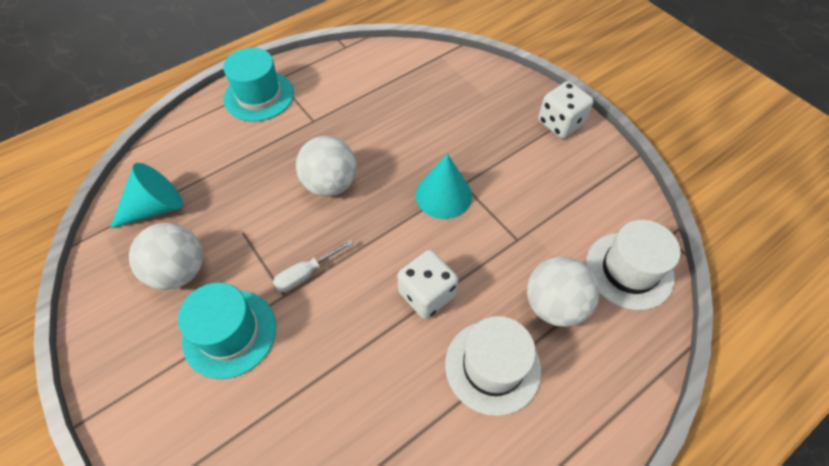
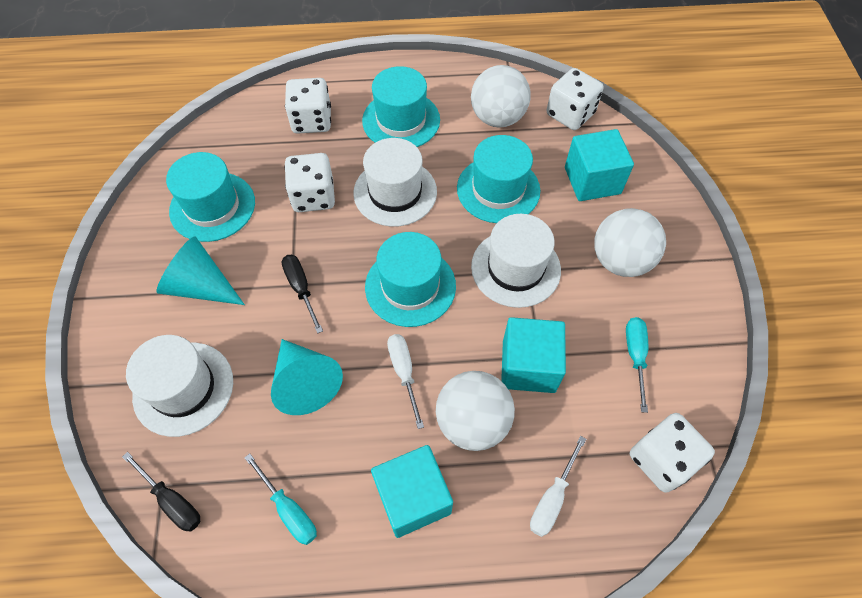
black screwdriver: none = 0 -> [122,452,200,531] [281,255,323,334] = 2
turquoise cube: none = 0 -> [371,445,453,538] [501,317,566,393] [565,129,634,201] = 3
turquoise hat: [178,283,276,379] [223,48,294,122] = 2 -> [166,152,255,242] [362,66,440,147] [365,232,456,327] [457,135,540,223] = 4
turquoise screwdriver: none = 0 -> [244,453,317,545] [626,317,648,413] = 2
white dice: [397,250,458,319] [538,81,594,138] = 2 -> [285,78,331,134] [285,153,335,212] [547,68,604,130] [630,413,715,493] = 4
white hat: [445,316,541,416] [586,220,681,310] = 2 -> [126,335,233,437] [353,138,437,227] [471,214,561,308] = 3
white screwdriver: [273,240,354,292] = 1 -> [387,334,424,429] [530,436,586,537] = 2

